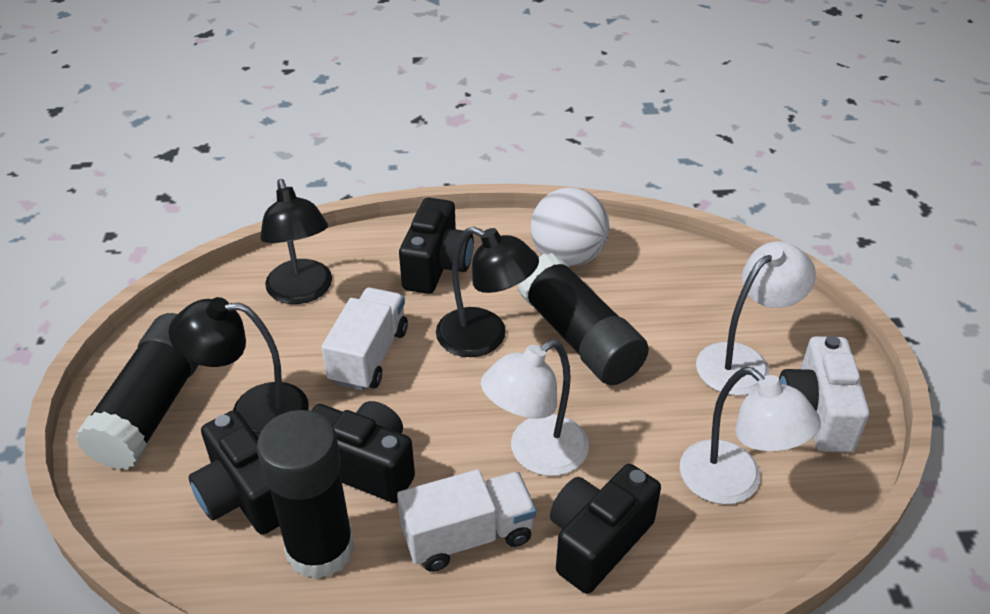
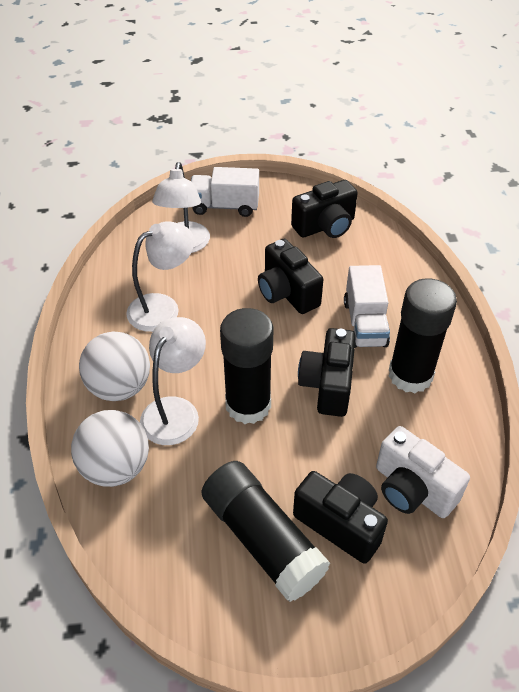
black lamp: [169,297,309,438] [260,179,332,304] [436,226,539,357] = 3 -> none = 0
white ball: [531,188,609,266] = 1 -> [71,410,149,487] [79,332,150,401] = 2

